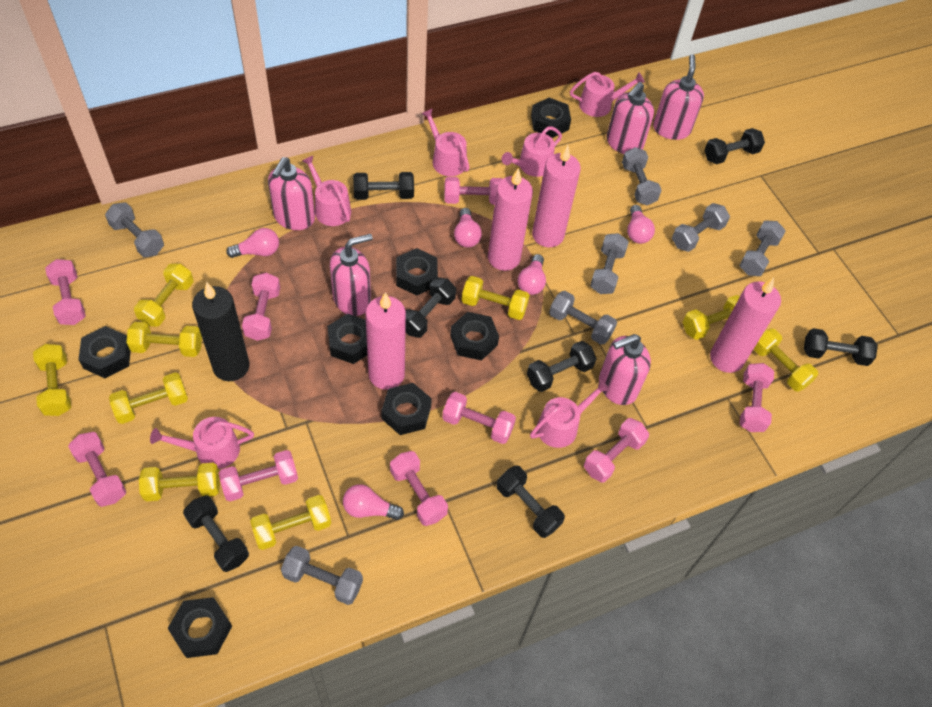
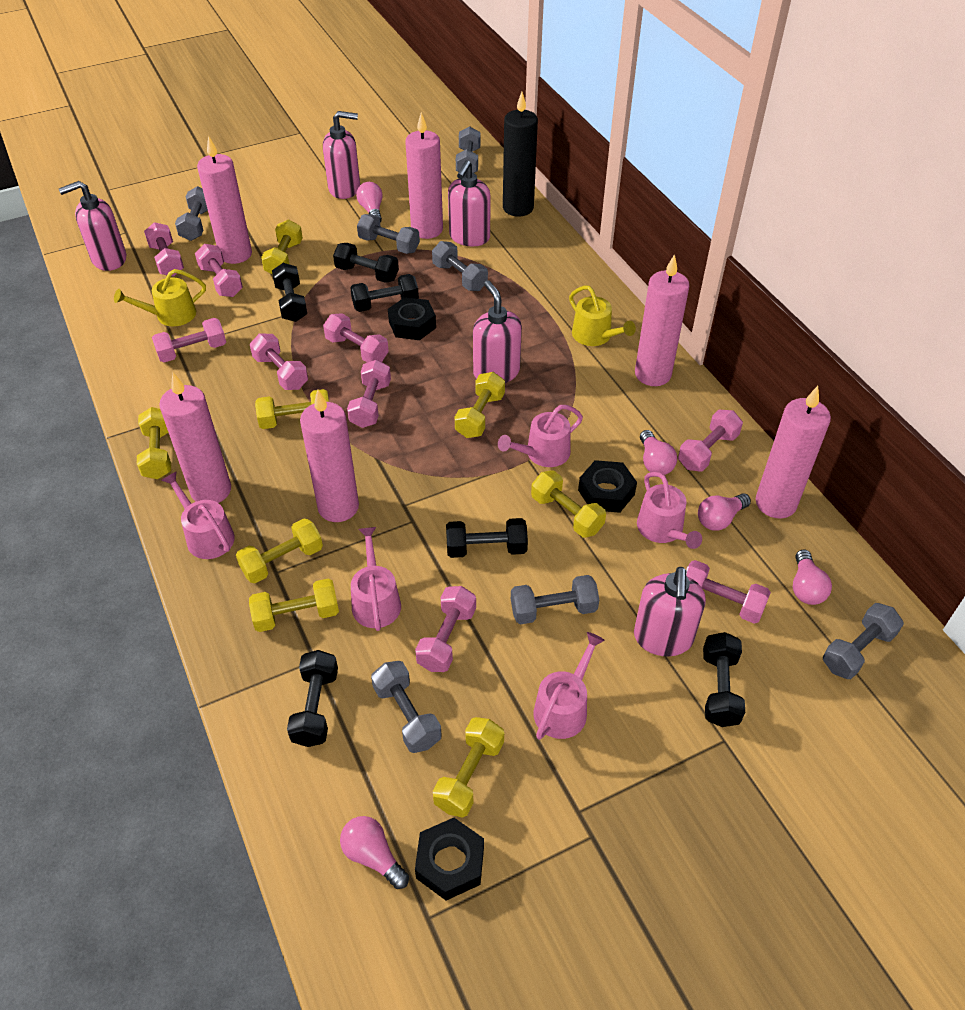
black dumbbell: [183,495,249,572] [353,172,414,200] [405,277,456,338] [497,465,565,538] [527,341,597,392] [704,128,765,164] [804,328,878,366] = 7 -> [272,263,307,322] [287,650,338,747] [333,243,399,283] [350,274,419,312] [446,518,528,558] [703,632,745,727] = 6
black nut: [78,326,131,378] [168,597,232,658] [327,314,367,364] [381,383,432,435] [396,248,438,296] [450,312,499,361] [531,98,571,138] = 7 -> [388,297,436,340] [415,818,484,900] [578,460,637,513] = 3
pink candle: [365,292,406,390] [488,168,533,271] [532,144,581,247] [710,277,781,373] = 4 -> [159,373,231,503] [197,136,252,264] [300,390,359,522] [405,112,443,239] [635,254,689,386] [756,386,831,518] = 6
pink watering can: [150,417,254,469] [302,156,351,226] [421,108,470,176] [502,127,562,177] [530,379,610,448] [570,72,645,117] = 6 -> [161,471,235,559] [351,527,401,631] [498,405,583,467] [533,632,605,740] [637,472,702,549] = 5
yellow dumbbell: [33,344,71,416] [109,373,188,424] [126,322,202,357] [134,263,193,327] [139,463,220,501] [250,495,331,550] [462,276,530,320] [683,295,740,340] [753,329,818,392] = 9 -> [137,407,171,479] [236,519,323,583] [249,579,339,632] [255,389,329,429] [261,220,303,275] [433,717,504,818] [455,372,505,438] [531,470,606,537] = 8
yellow watering can: none = 0 -> [114,269,206,326] [569,285,636,346] = 2

